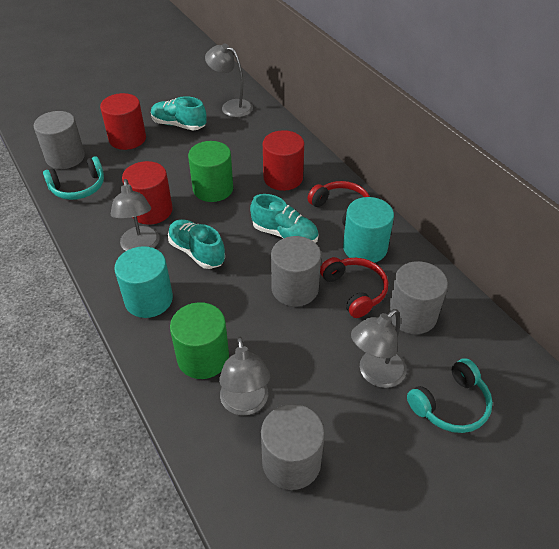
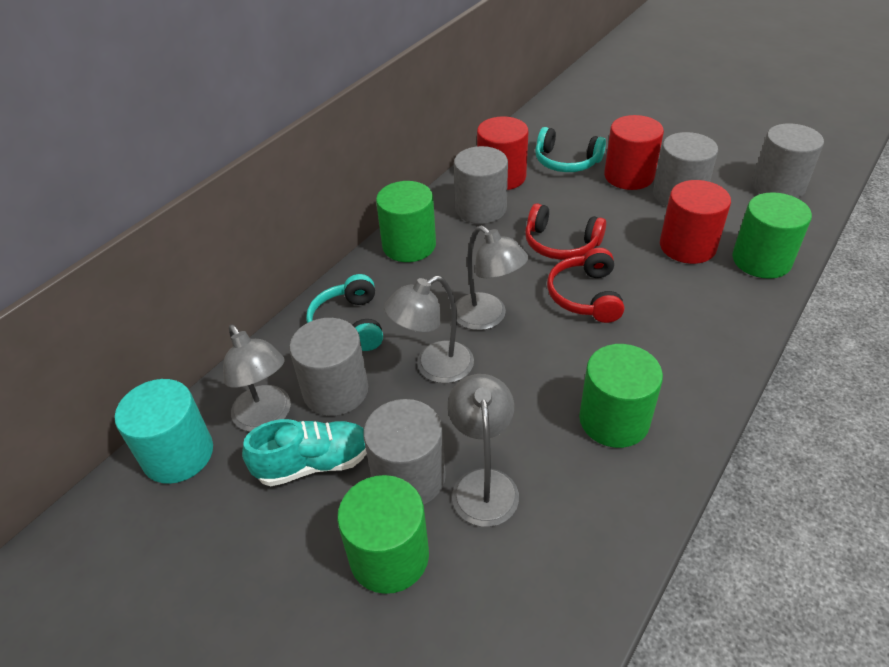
green cylinder: [170,302,229,379] [188,141,233,202] = 2 -> [337,475,429,594] [376,181,436,262] [579,344,663,448] [732,192,812,279] = 4
grey cylinder: [34,111,85,169] [261,404,325,490] [271,236,321,306] [388,261,448,334] = 4 -> [289,318,368,416] [363,399,446,505] [454,146,508,224] [653,132,718,206] [752,123,824,198] = 5
turquoise cylinder: [114,246,173,318] [343,197,394,263] = 2 -> [115,379,213,484] = 1
turquoise shoe: [151,96,207,131] [168,219,225,269] [250,194,319,243] = 3 -> [242,419,367,486] = 1

